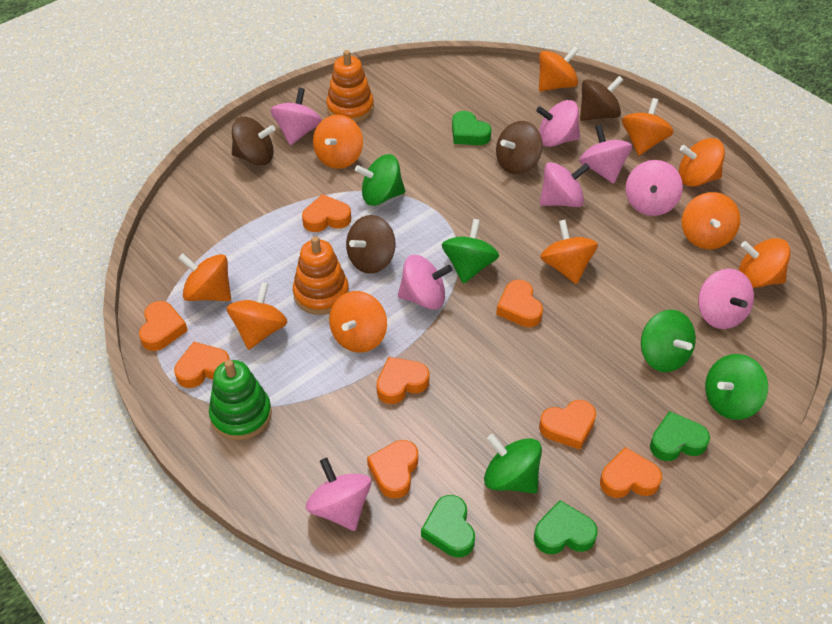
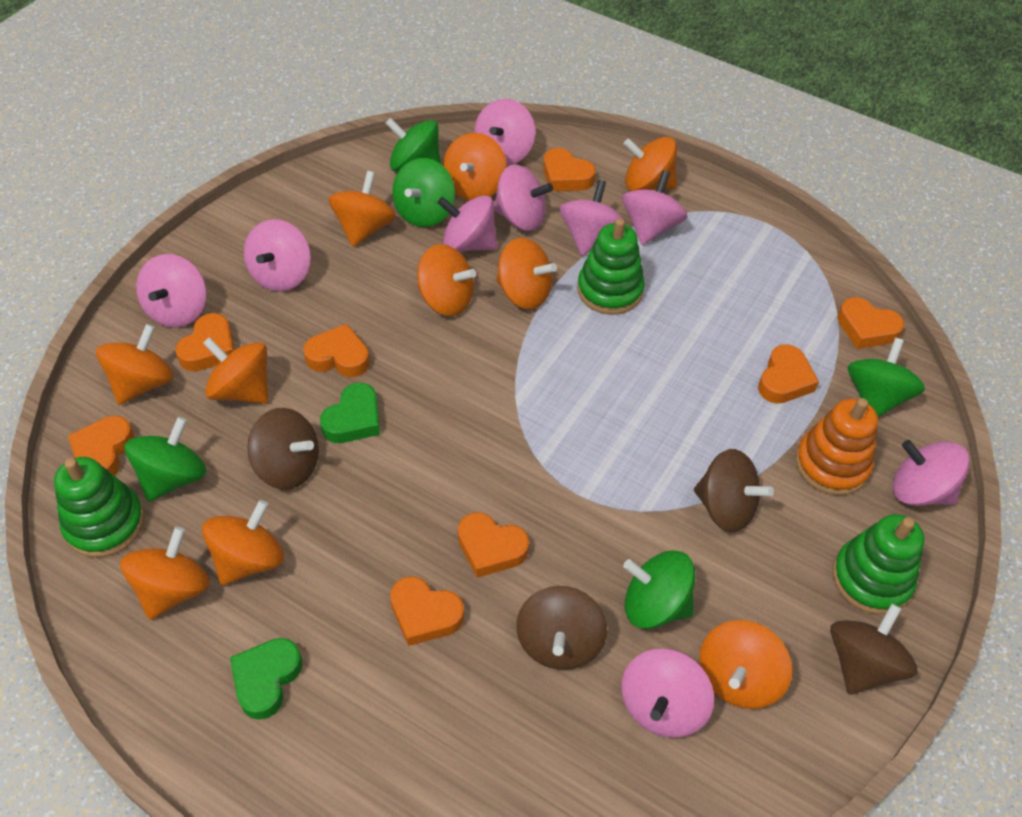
green heart: [421,495,475,558] [452,111,491,145] [534,500,598,555] [650,411,710,461] = 4 -> [230,638,302,720] [320,383,380,443] = 2
green stacking toy: [209,360,272,440] = 1 -> [54,457,145,558] [577,218,645,315] [832,514,924,614] = 3
orange stacking toy: [293,236,349,315] [326,50,374,123] = 2 -> [795,398,878,496] = 1
pink spinning top: [271,88,322,145] [306,458,371,531] [398,255,452,310] [536,100,580,147] [540,162,590,207] [579,125,632,184] [626,160,683,216] [698,269,754,329] = 8 -> [136,254,206,328] [244,219,311,292] [437,195,498,252] [474,99,535,165] [494,165,553,231] [559,180,626,256] [621,649,714,738] [622,171,688,245] [893,440,970,506] = 9

